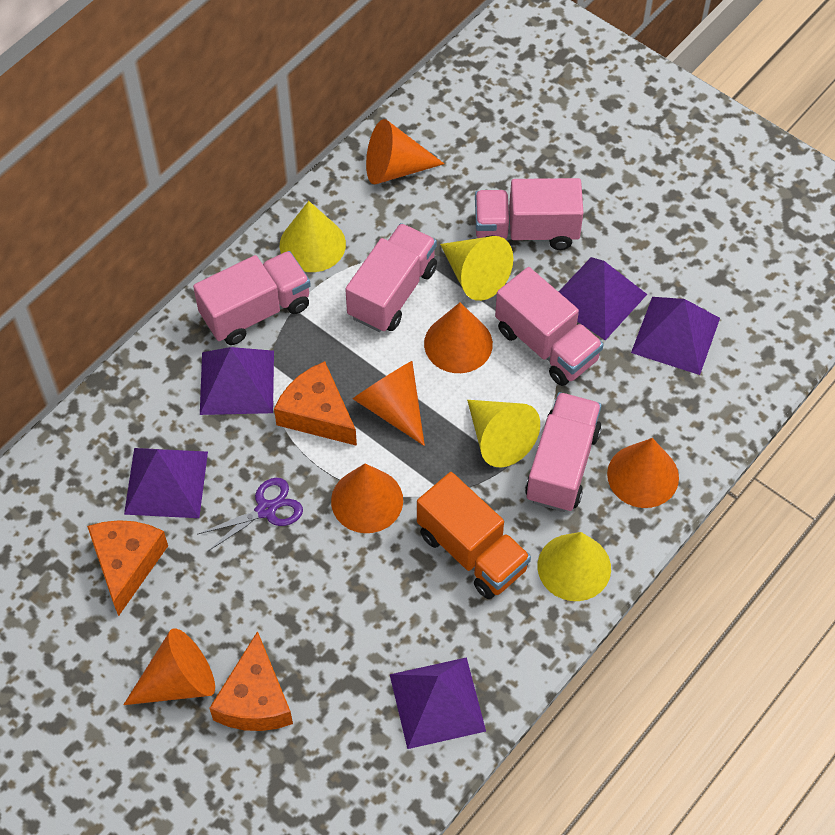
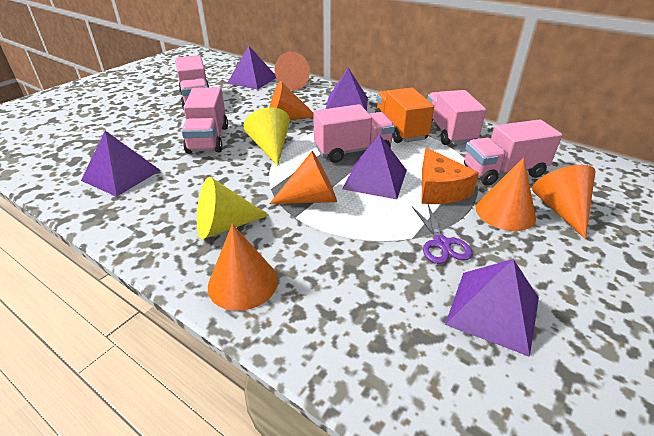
orange cheese: [87,520,168,616] [209,631,293,731] [274,361,357,446] = 3 -> [421,148,479,204] = 1
yellow cone: [280,201,346,272] [440,236,513,301] [467,400,540,467] [538,532,611,601] = 4 -> [197,177,269,239] [244,107,290,166] = 2

